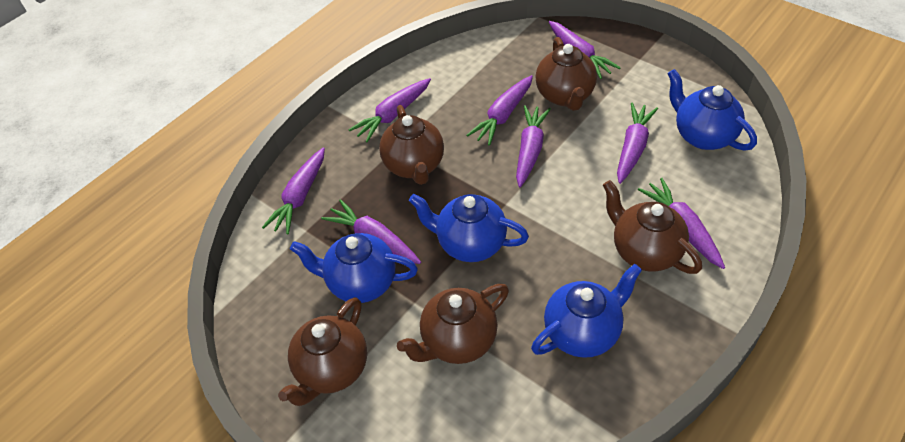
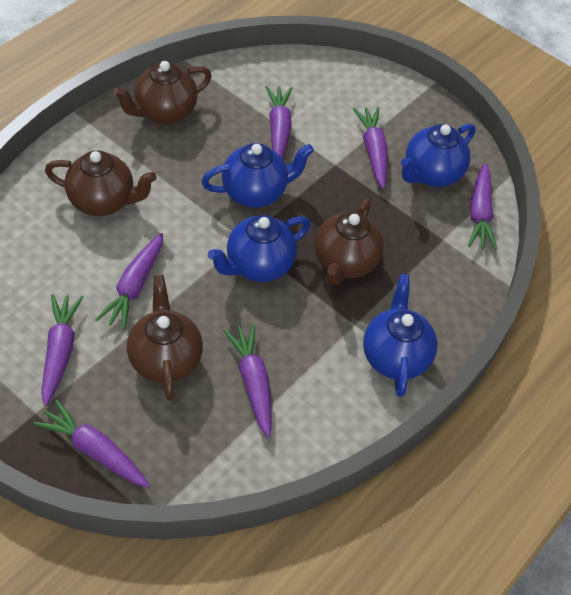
brown teapot: [278,297,367,406] [379,105,444,185] [397,284,509,364] [535,37,597,111] [603,180,702,274] = 5 -> [45,150,157,216] [113,61,212,124] [127,275,203,401] [315,199,384,285] = 4
purple carrot: [262,148,325,234] [321,199,421,264] [349,78,431,142] [467,75,533,146] [516,105,551,187] [549,21,621,79] [617,102,658,184] [638,178,725,269] = 8 -> [33,399,150,488] [41,294,83,406] [95,233,163,330] [223,324,272,438] [266,86,292,159] [353,107,388,189] [468,163,497,251] = 7

